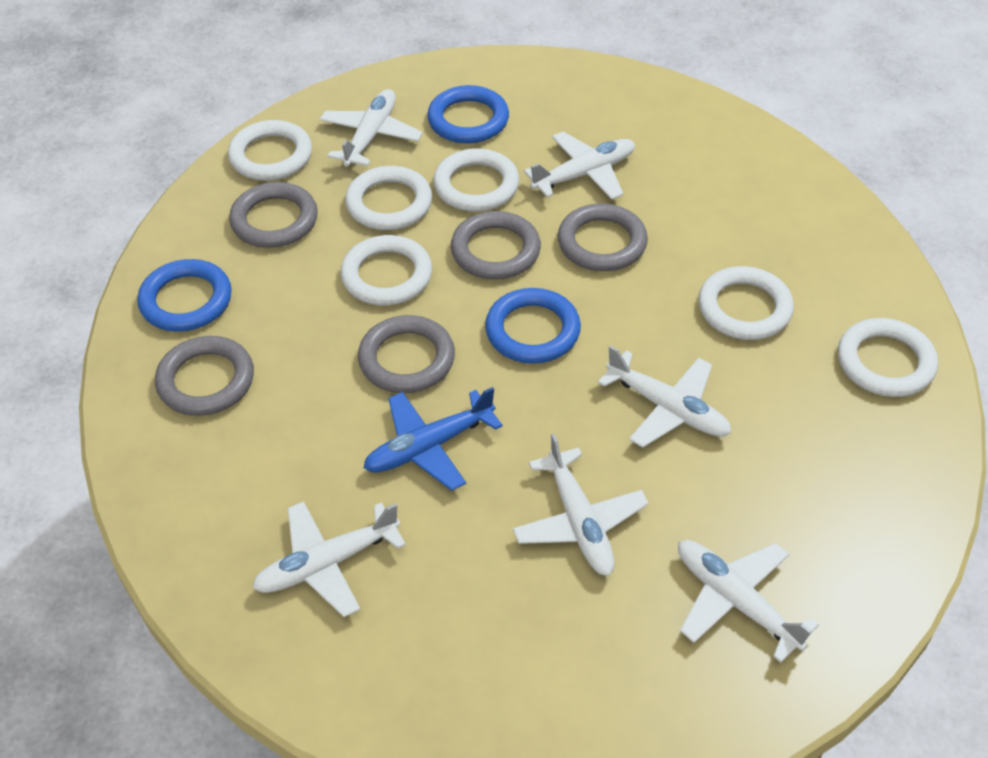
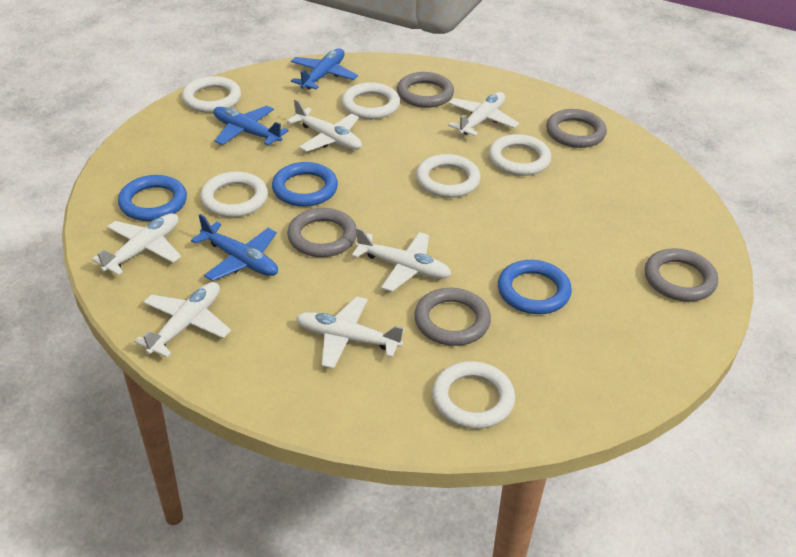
blue plane: [364,387,503,491] = 1 -> [191,214,278,281] [213,105,289,146] [291,48,358,90] = 3

